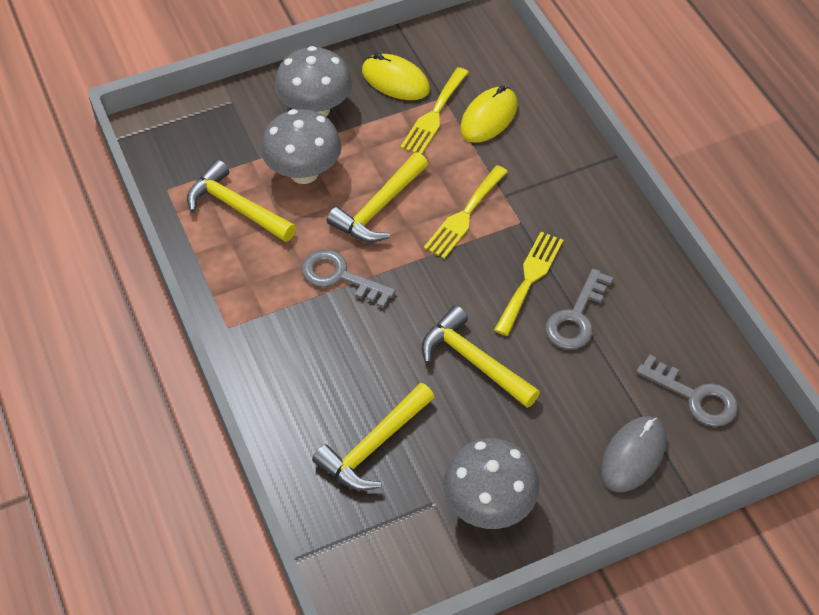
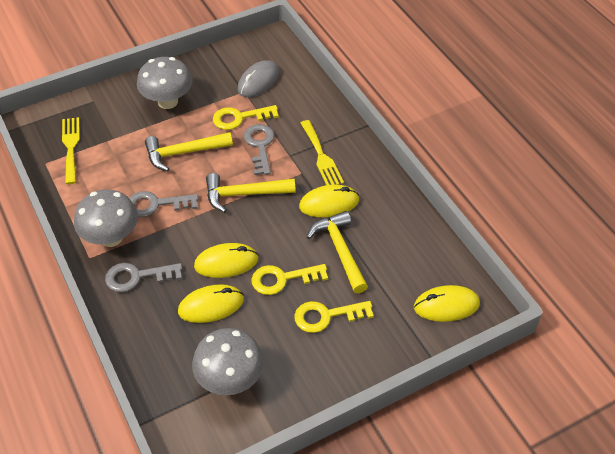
yellow fork: [400,67,469,154] [424,165,508,259] [494,232,563,336] = 3 -> [62,117,80,184] [301,120,344,185] = 2
yellow hammer: [187,160,296,242] [312,383,434,491] [327,152,428,242] [422,306,540,408] = 4 -> [145,132,233,171] [206,173,296,213] [307,211,368,293] = 3
yellow key: none = 0 -> [213,105,279,130] [251,264,328,295] [294,301,374,333] = 3
yellow mouse: [362,53,430,100] [460,86,518,143] = 2 -> [178,284,244,323] [194,243,258,278] [299,185,359,217] [414,285,480,322] = 4

